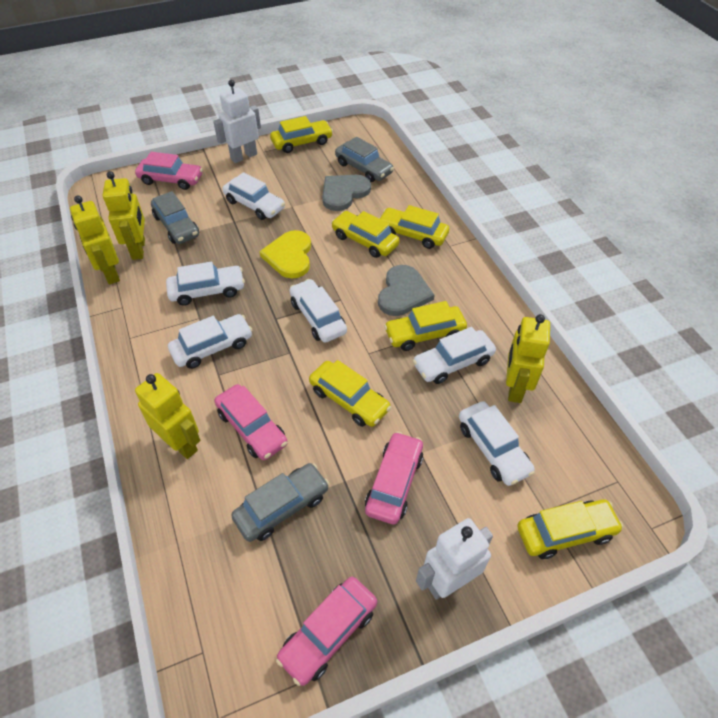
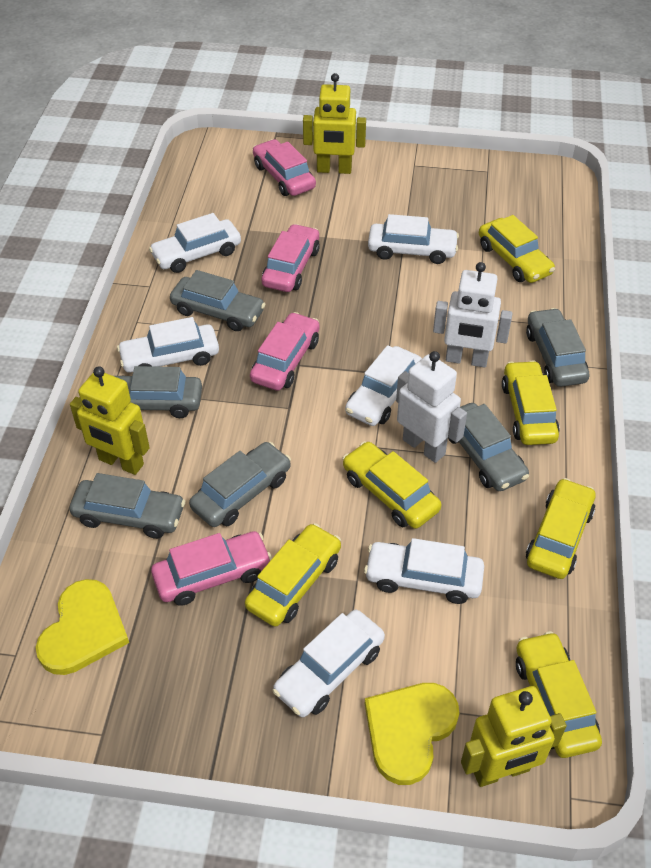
grey car: [151,191,199,244] [231,463,329,542] [335,137,394,182] = 3 -> [69,473,185,539] [114,366,202,418] [170,270,266,331] [189,442,291,527] [448,403,529,491] [526,308,590,387] = 6
grey heart: [322,175,371,211] [378,265,435,316] = 2 -> none = 0
yellow heart: [259,230,311,279] = 1 -> [36,579,129,675] [365,683,459,785] = 2
yellow robot: [70,195,120,284] [103,171,145,260] [135,373,200,459] [506,314,550,403] = 4 -> [70,366,150,475] [303,73,366,174] [461,686,567,787] = 3

